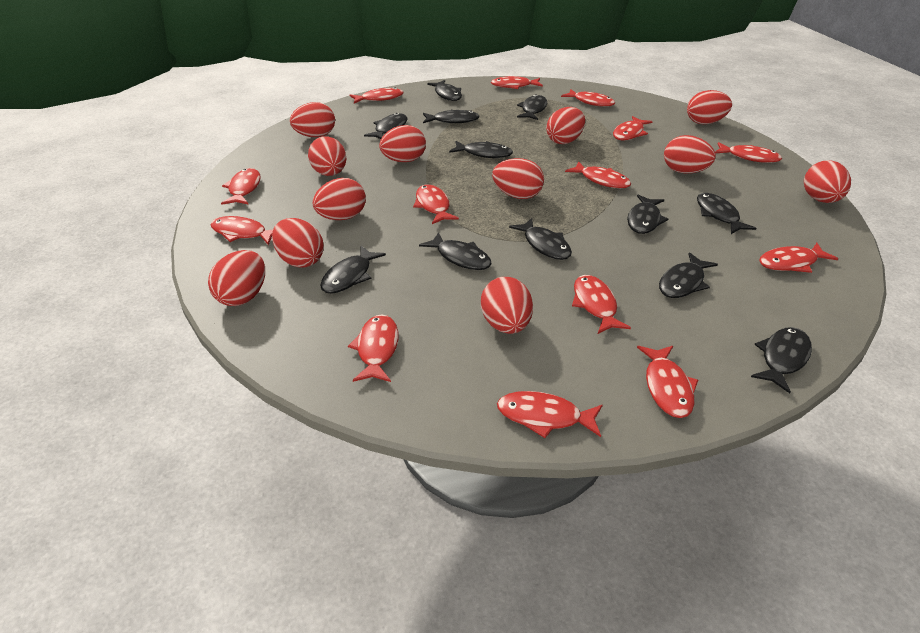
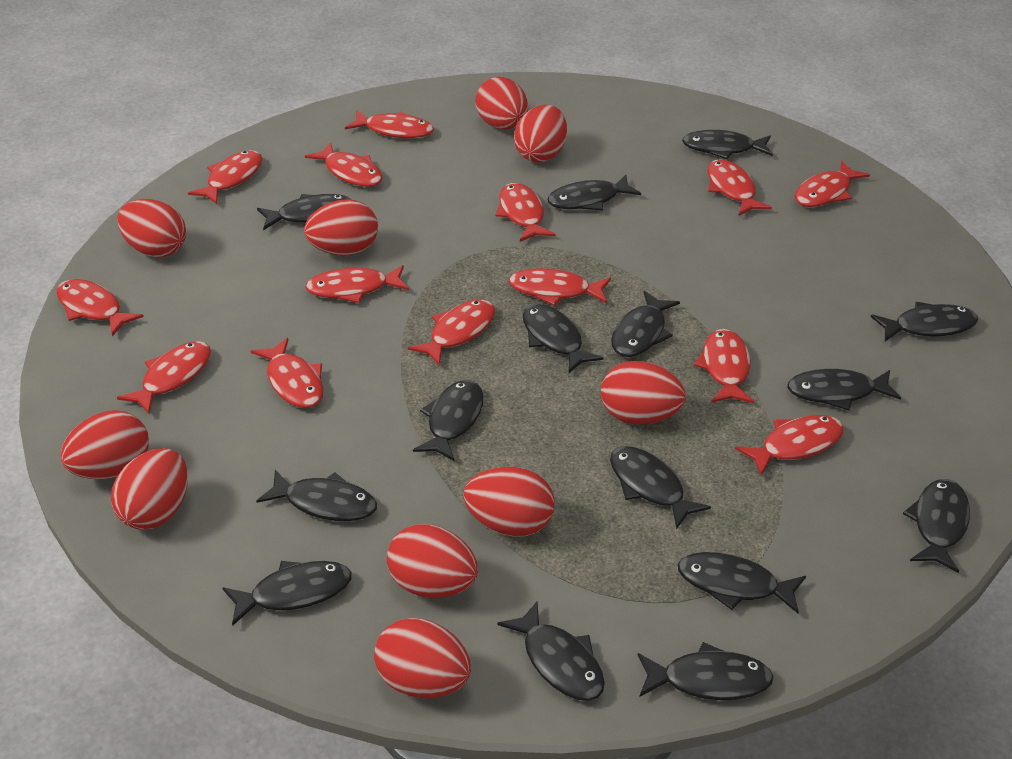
black fish: [320,246,386,294] [364,113,407,139] [419,232,492,270] [423,110,479,123] [427,80,462,101] [449,141,513,158] [509,218,572,260] [517,95,547,120] [627,195,668,234] [659,252,718,298] [697,193,756,234] [751,327,812,393] = 12 -> [222,561,352,626] [257,194,351,230] [257,470,377,521] [413,380,484,461] [497,601,605,701] [523,304,603,373] [547,175,641,210] [610,446,711,529] [611,291,680,357] [638,642,774,700] [678,552,806,613] [682,130,773,159] [787,369,901,410] [871,302,978,342] [903,479,970,573] = 15
red egg: [208,250,265,306] [272,218,324,268] [290,102,335,137] [308,136,347,176] [313,178,366,220] [379,125,426,162] [481,277,533,334] [492,158,544,199] [546,107,585,144] [664,135,716,173] [687,90,732,124] [804,160,851,203] = 12 -> [60,410,149,479] [111,448,188,530] [117,199,186,258] [304,199,378,256] [374,618,471,698] [387,524,478,598] [464,467,555,537] [475,77,528,129] [514,105,567,163] [601,361,686,425] = 10

